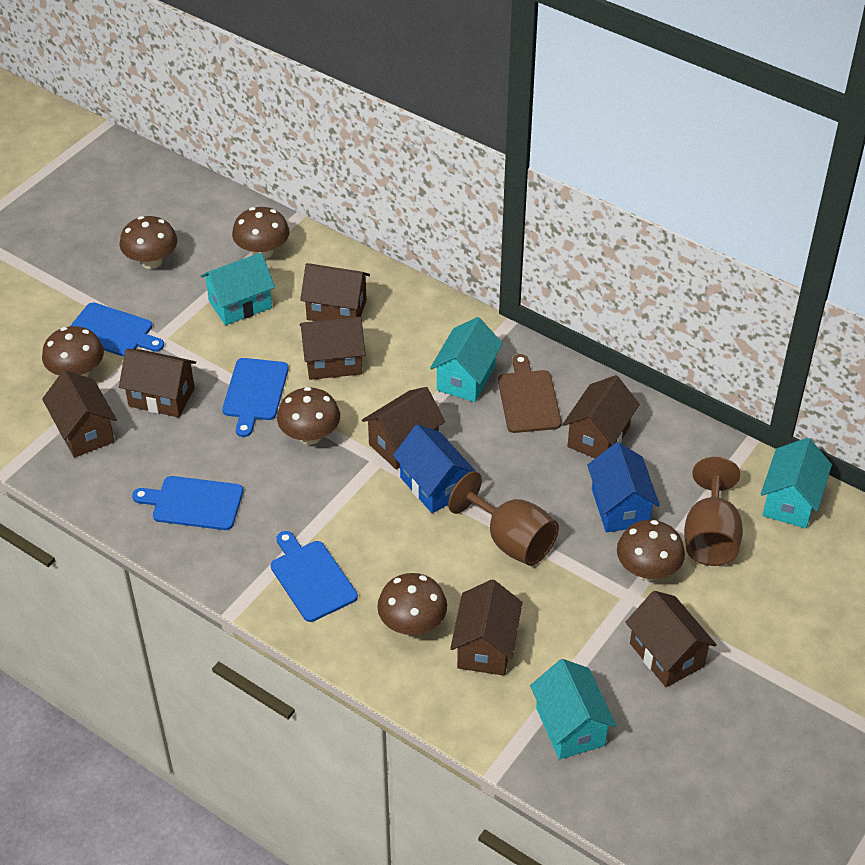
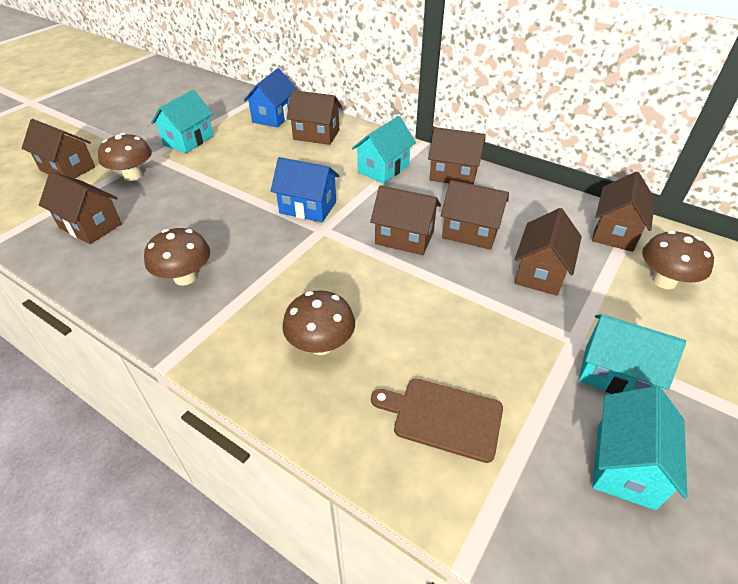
blue cutting board: [70,303,164,357] [132,476,243,530] [222,358,289,437] [271,531,358,622] = 4 -> none = 0
brown goblet: [448,471,559,566] [684,457,743,566] = 2 -> none = 0
brown mushroom: [42,326,104,377] [119,216,177,269] [232,207,290,259] [277,387,340,445] [377,573,447,635] [617,520,685,581] = 6 -> [98,133,152,181] [144,228,210,285] [282,290,355,355] [642,231,714,289] = 4

